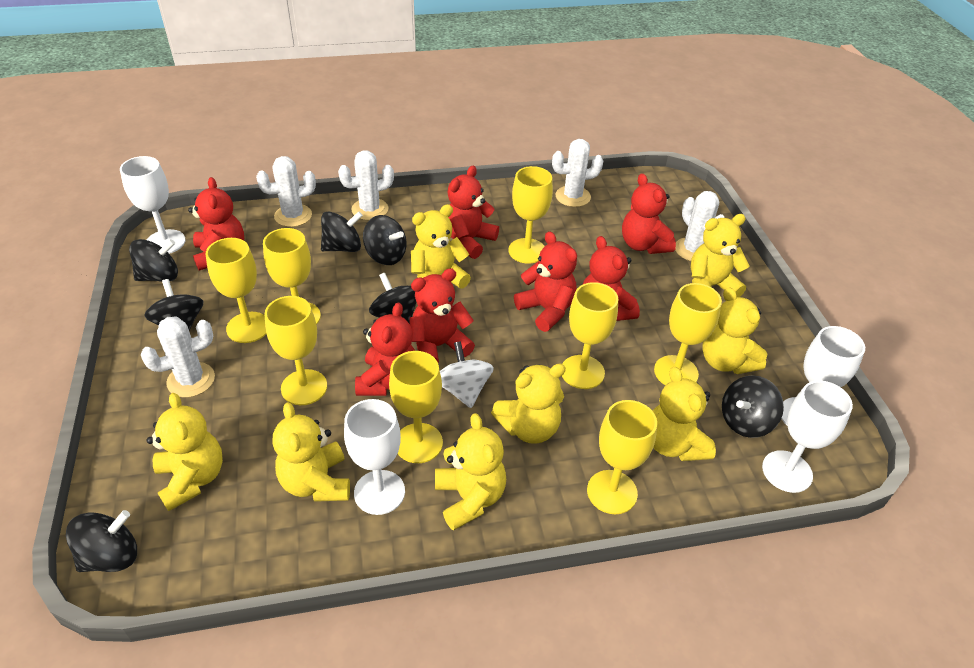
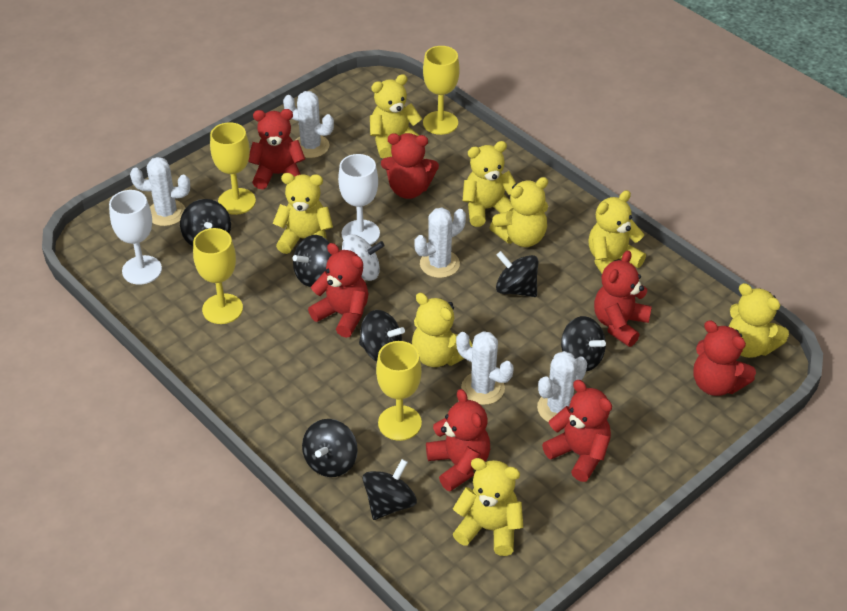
white goblet: [120,156,186,254] [344,399,405,515] [762,380,853,493] [781,326,865,425] = 4 -> [109,190,162,285] [338,154,380,245] = 2
yellow goblet: [206,238,266,343] [263,228,321,325] [265,296,327,405] [389,351,443,463] [508,166,553,263] [562,282,618,389] [587,400,657,514] [654,283,722,385] = 8 -> [193,228,243,324] [210,122,256,215] [376,341,422,441] [423,46,460,135] = 4

